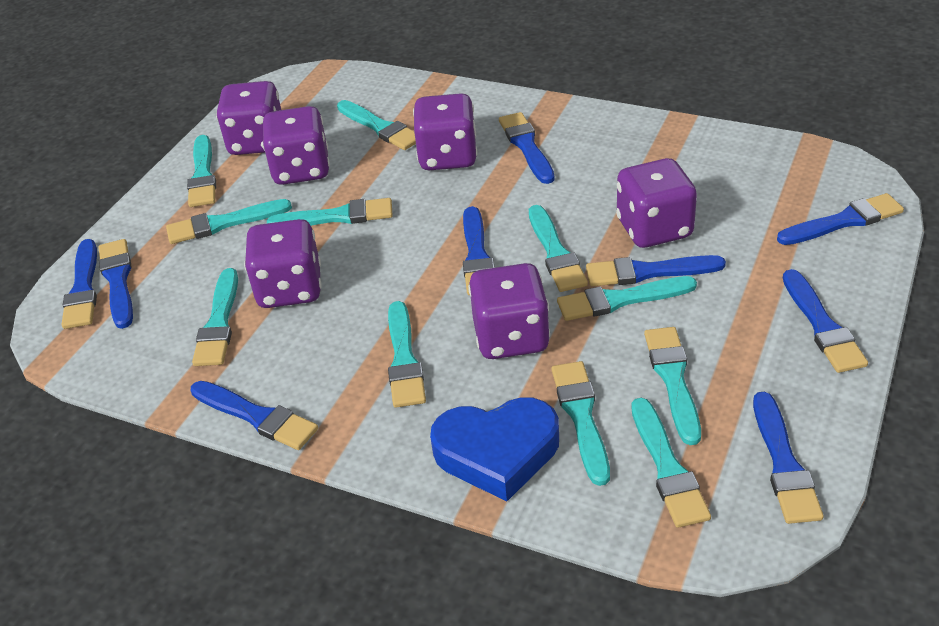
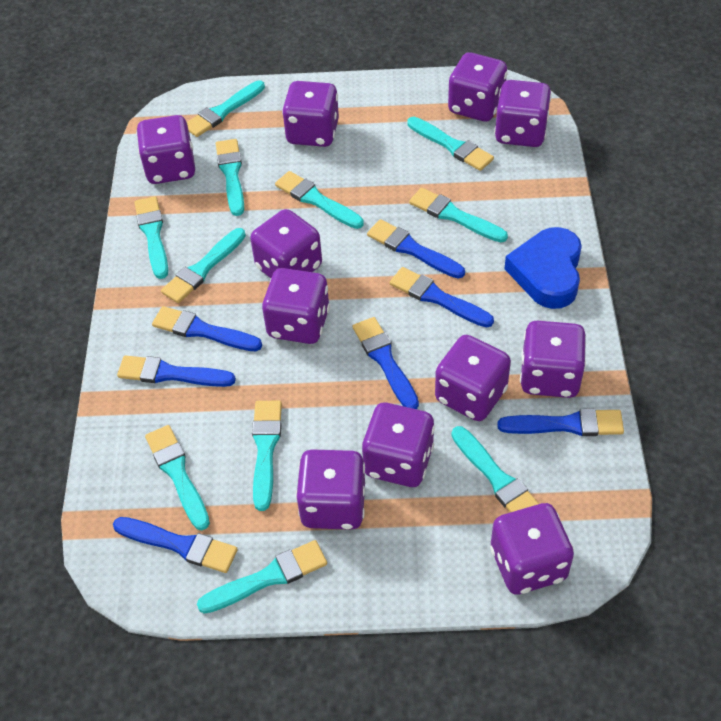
blue brush: [62,239,97,329] [98,239,133,329] [191,381,318,450] [463,206,495,295] [499,112,555,184] [586,255,726,286] [753,392,824,524] [777,193,904,245] [783,269,868,373] = 9 -> [113,517,238,573] [117,355,236,387] [152,306,262,351] [353,317,419,409] [367,219,465,278] [390,267,494,327] [497,408,624,436] = 7
purple dice: [216,81,281,155] [244,219,322,308] [262,106,330,185] [413,93,477,170] [468,263,550,359] [616,158,697,248] = 6 -> [136,115,195,184] [250,209,322,278] [262,268,330,344] [282,81,339,147] [296,450,365,530] [362,403,435,487] [435,335,511,421] [448,52,508,122] [490,503,574,595] [494,80,552,147] [520,321,586,398] = 11

